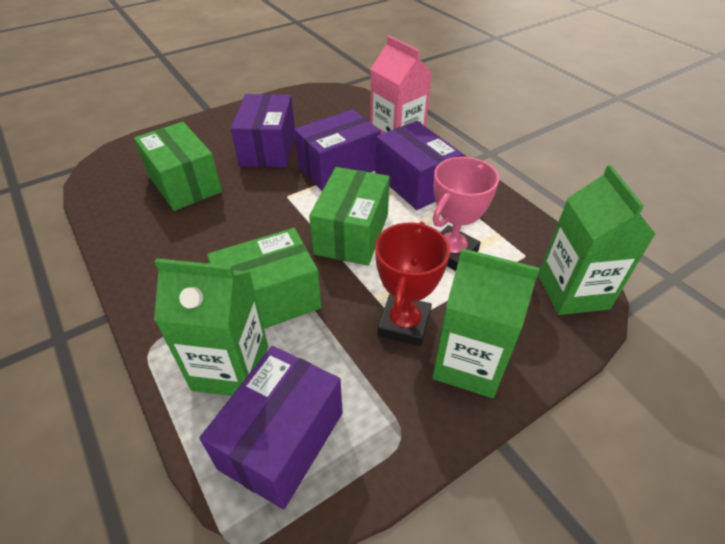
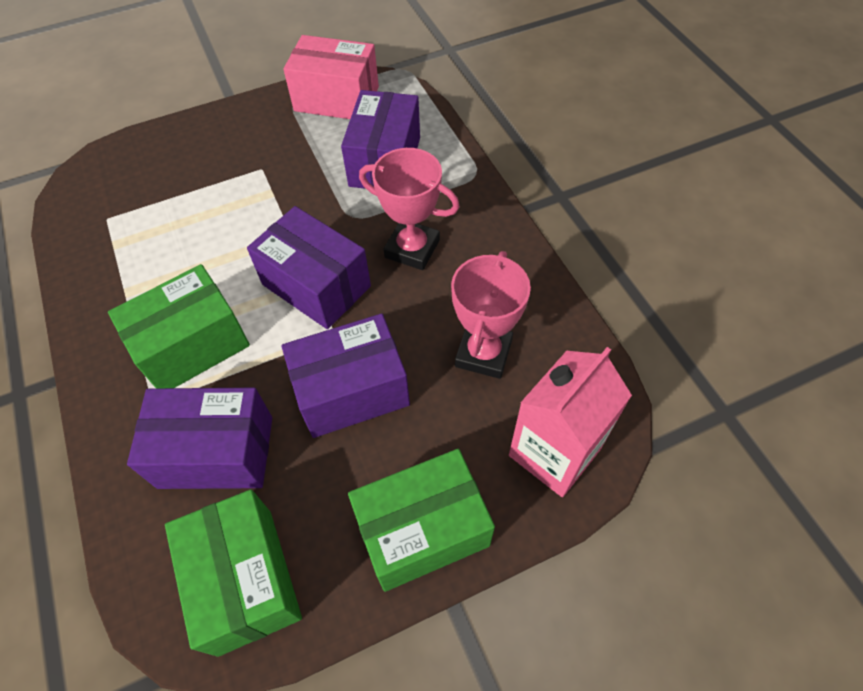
green carton: [154,258,268,396] [432,248,540,398] [538,165,656,315] = 3 -> none = 0
pink box: none = 0 -> [283,35,379,119] = 1
pink trophy: [433,157,499,271] = 1 -> [359,148,460,270] [451,251,531,379] = 2
red trophy: [375,222,450,346] = 1 -> none = 0

